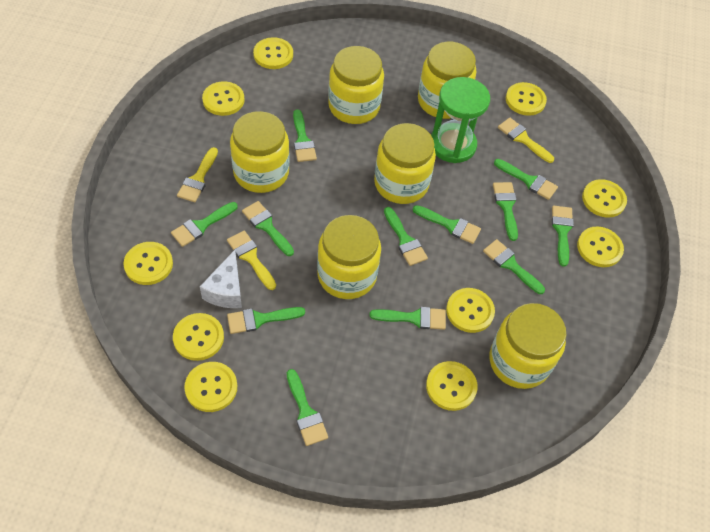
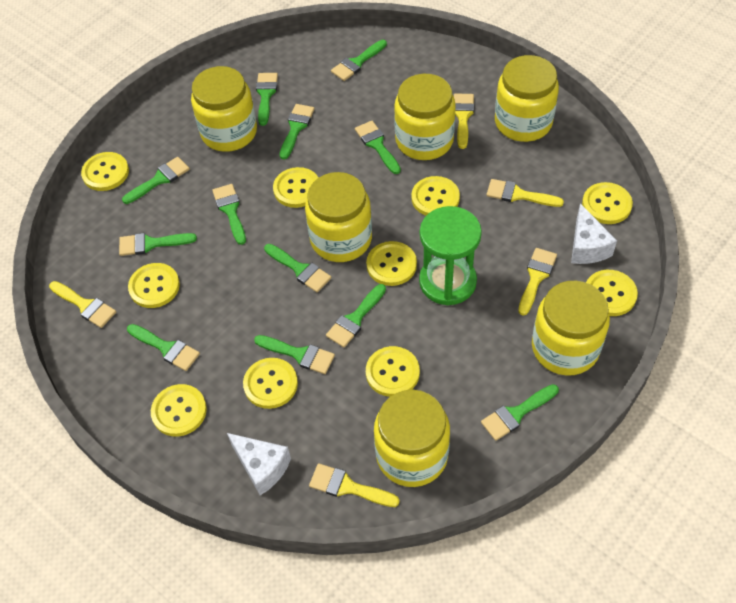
white cheese: [200,250,242,308] = 1 -> [227,433,291,495] [571,204,617,264] = 2
yellow brush: [177,147,218,202] [227,230,276,290] [498,118,554,163] = 3 -> [49,281,116,328] [309,463,400,507] [454,93,474,149] [486,179,564,207] [518,248,557,316] = 5

